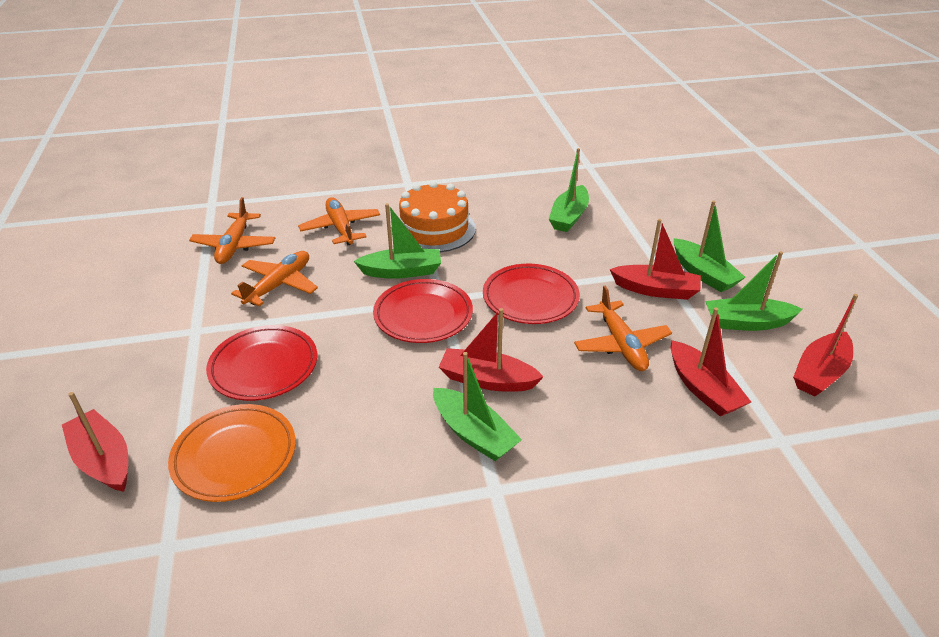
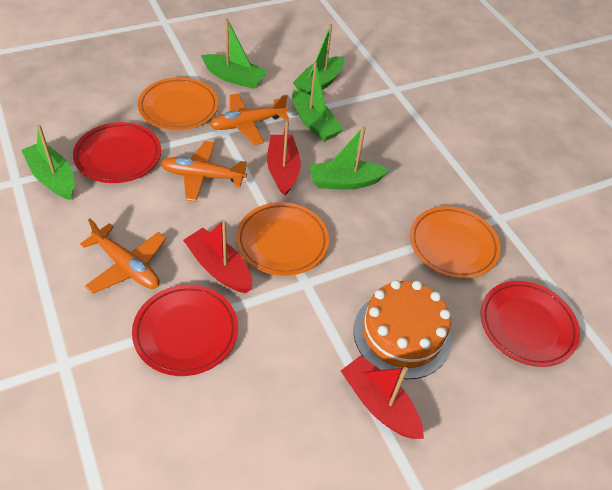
orange plane: [189,197,275,264] [231,251,318,307] [298,197,380,245] [574,285,672,371] = 4 -> [80,219,166,293] [160,141,247,202] [210,93,289,145] = 3
orange plate: [168,404,296,502] = 1 -> [138,77,218,130] [236,202,329,276] [410,206,501,279] = 3
red boat: [62,392,128,492] [439,308,544,392] [610,219,701,300] [671,308,751,416] [793,294,858,397] = 5 -> [183,220,252,293] [267,120,301,196] [341,355,424,439] = 3

